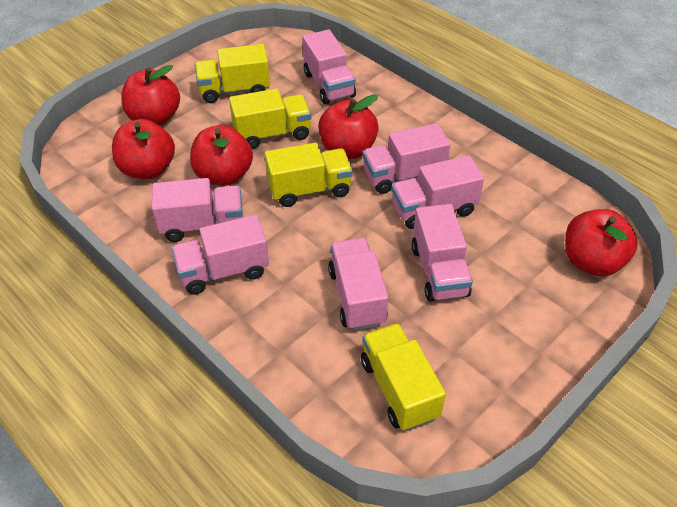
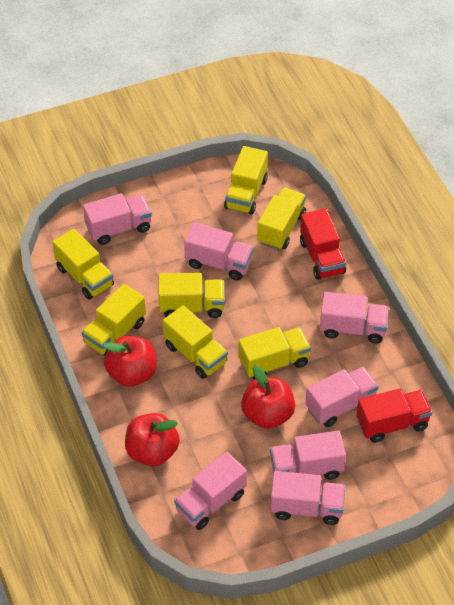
red apple: [112,119,175,179] [121,65,180,126] [190,125,253,186] [318,94,379,159] [565,209,638,276] = 5 -> [103,336,157,387] [125,413,179,466] [241,365,295,429] = 3
red truck: none = 0 -> [300,208,346,280] [357,389,432,443] = 2
yellow truck: [195,44,270,103] [229,89,311,149] [265,143,353,207] [361,323,446,431] = 4 -> [52,229,114,300] [82,284,146,356] [158,273,225,318] [163,305,228,379] [224,146,268,215] [238,327,311,380] [257,187,306,250] = 7

